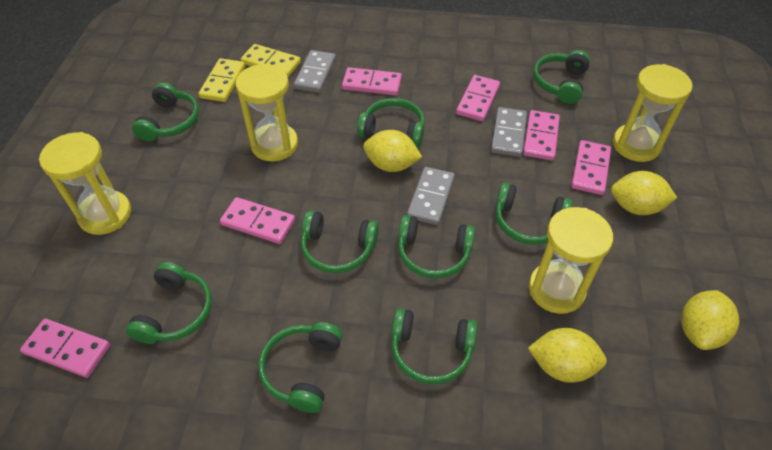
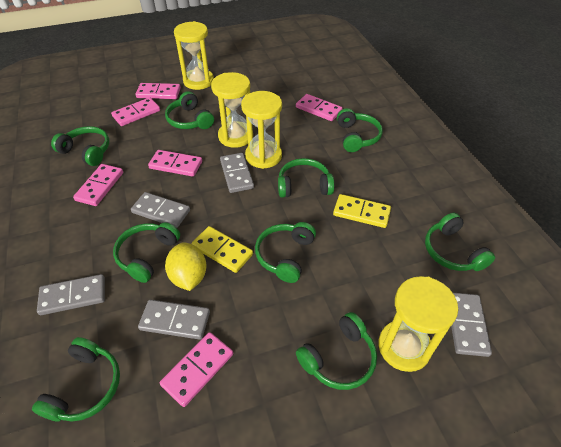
grey domino: [294,50,336,93] [407,167,455,225] [491,107,527,157] = 3 -> [37,274,105,315] [131,192,190,228] [138,299,210,340] [220,153,254,193] [451,293,492,357] = 5
yellow lemon: [363,130,422,172] [528,328,607,383] [611,171,677,215] [681,290,739,350] = 4 -> [165,242,207,291] = 1

